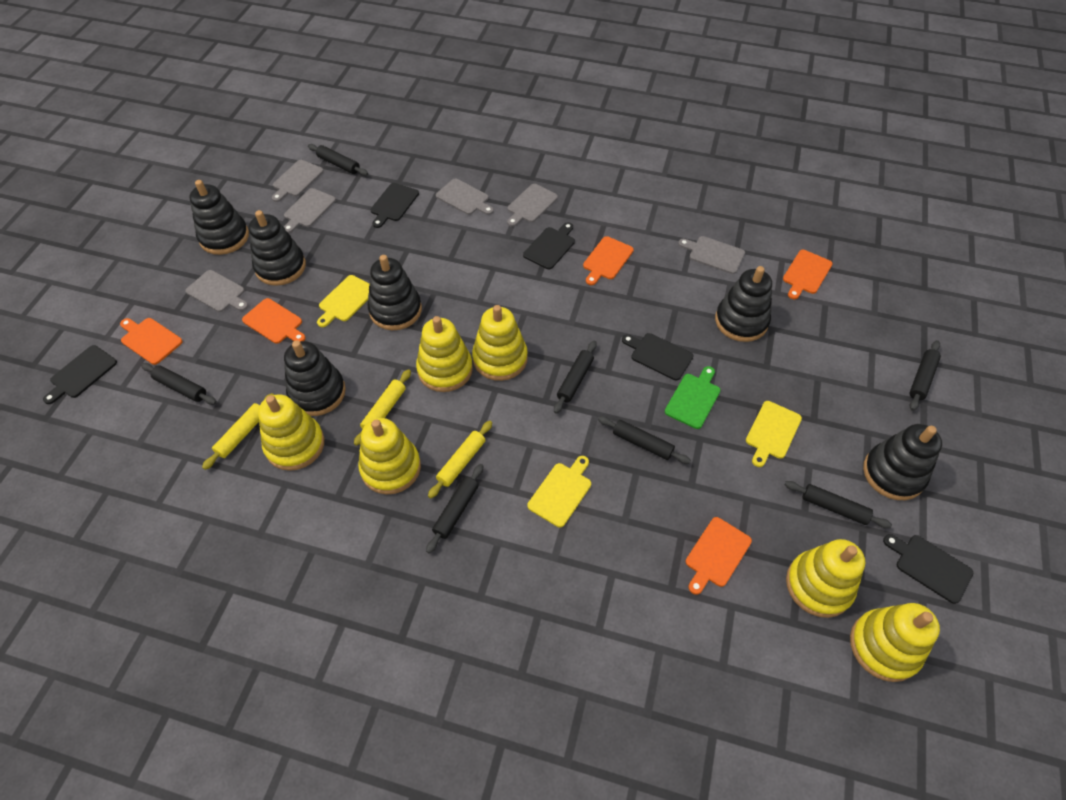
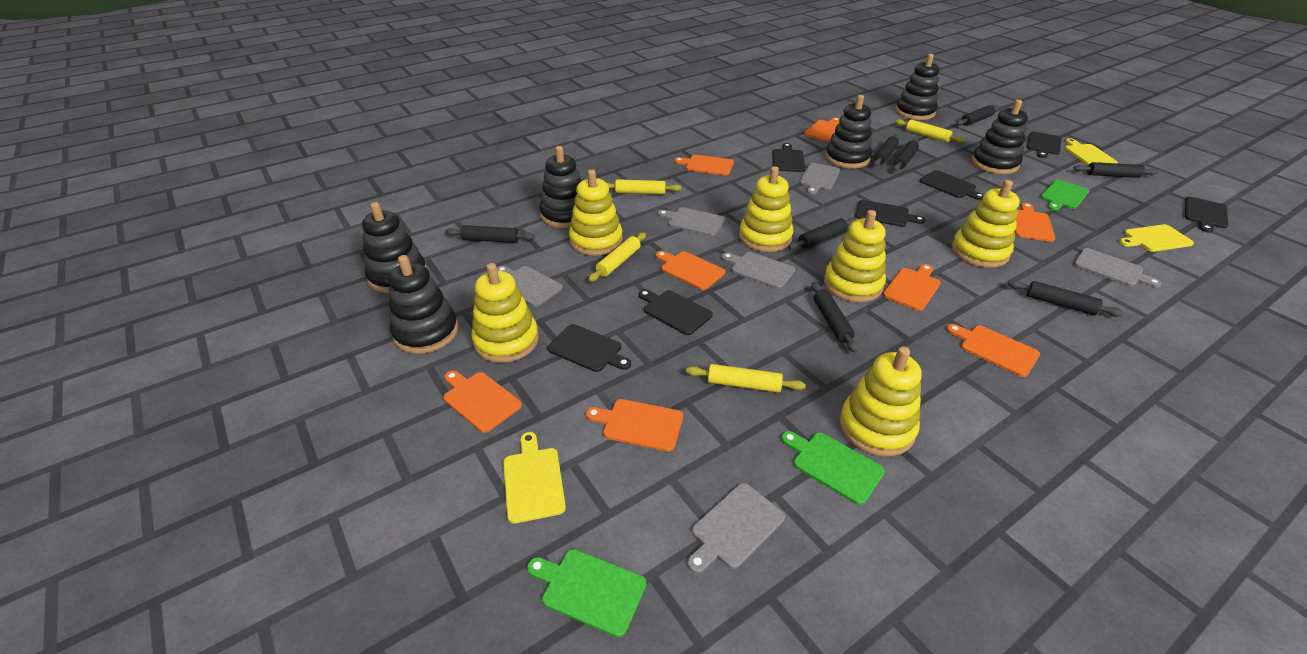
black cutting board: [43,345,117,404] [370,183,419,228] [523,222,575,269] [622,333,693,381] [883,534,973,604] = 5 -> [547,324,631,372] [638,289,713,335] [772,143,805,172] [855,200,926,227] [920,170,984,200] [1027,131,1062,158] [1185,196,1228,233] = 7
black rolling pin: [141,363,217,405] [308,144,368,176] [426,464,483,554] [554,341,597,414] [598,416,691,464] [785,481,892,528] [910,340,941,411] = 7 -> [445,225,535,243] [788,218,856,250] [811,282,858,353] [873,135,899,167] [893,139,919,171] [957,105,999,126] [1008,280,1124,317] [1074,162,1158,178] = 8
green cutting board: [665,366,721,429] = 1 -> [527,549,647,637] [781,431,885,505] [1041,180,1089,211] = 3
orange cutting board: [120,318,183,365] [242,298,305,344] [583,236,634,285] [686,517,752,595] [783,250,833,299] = 5 -> [443,370,522,433] [586,399,683,452] [656,251,725,290] [674,155,734,175] [804,118,840,142] [883,264,941,311] [946,324,1040,377] [1014,203,1055,242] = 8
yellow rolling pin: [202,393,274,470] [354,369,411,446] [428,421,492,498] = 3 -> [588,232,646,282] [607,179,681,194] [686,364,806,393] [895,119,965,143] = 4

